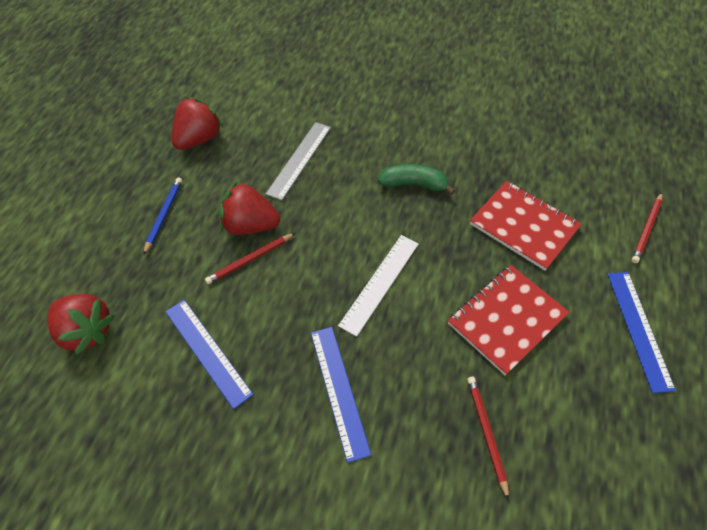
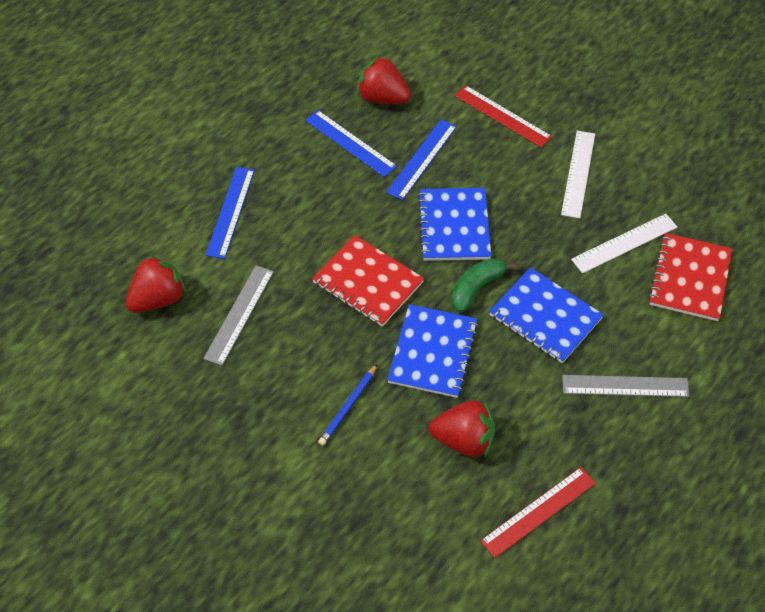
blue notebook: none = 0 -> [387,304,478,398] [418,188,491,261] [489,267,604,363] = 3
grey ruler: [265,122,331,201] = 1 -> [203,265,274,366] [562,375,690,397] = 2
red pencil: [205,233,295,284] [467,377,509,500] [632,193,662,263] = 3 -> none = 0
red ruler: none = 0 -> [455,85,552,148] [480,467,596,558] = 2
white ruler: [338,235,419,337] = 1 -> [561,131,595,218] [571,214,677,273] = 2

